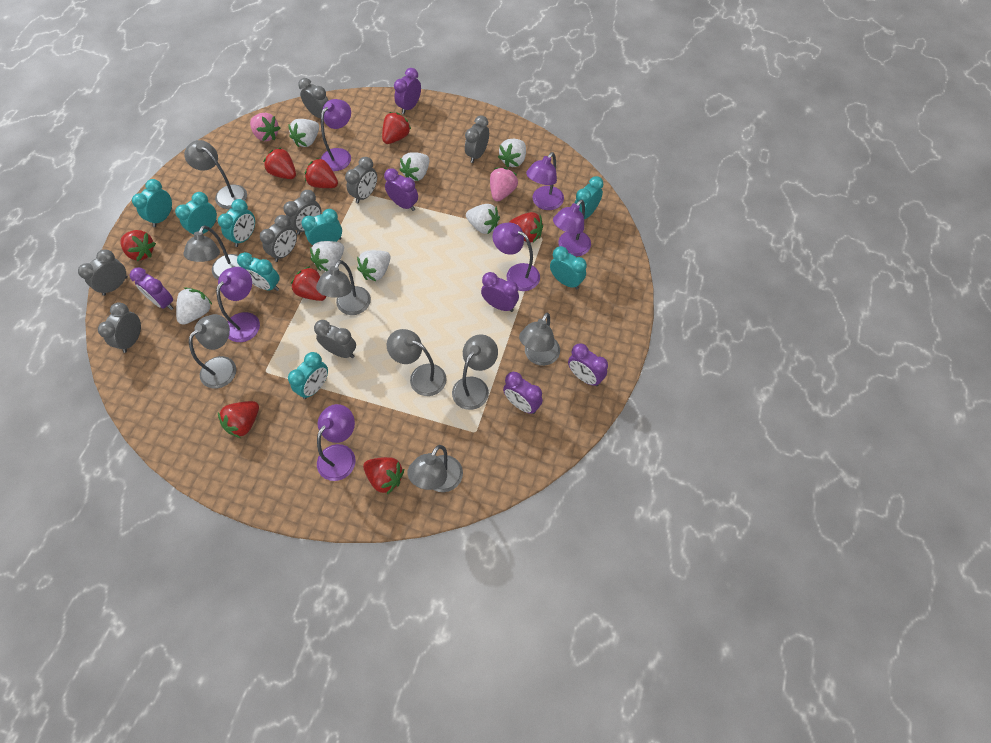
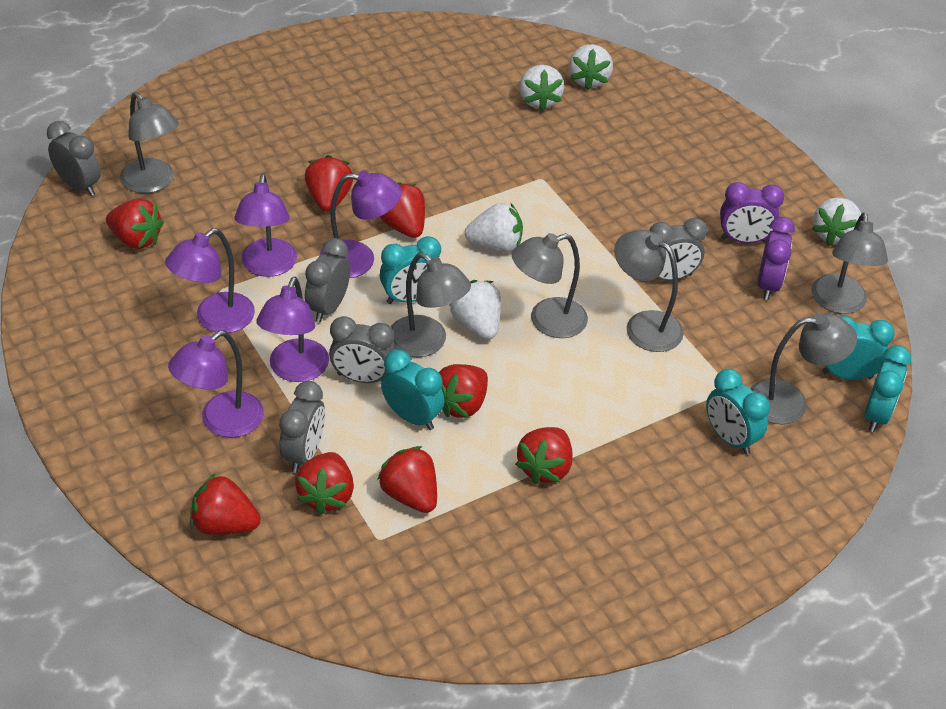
grey clock: [78,249,128,296] [98,302,141,353] [260,215,297,262] [283,190,321,235] [298,78,329,118] [314,320,356,358] [345,157,377,204] [465,115,489,163] = 8 -> [47,121,101,196] [279,381,325,473] [305,238,350,323] [329,316,395,383] [649,218,707,281] = 5
grey lamp: [184,140,247,209] [184,225,240,280] [189,314,236,389] [316,260,371,315] [387,329,447,396] [408,445,463,492] [452,334,498,410] [519,312,560,366] = 8 -> [120,92,179,193] [391,253,471,357] [512,233,588,338] [614,230,684,352] [750,313,857,424] [811,212,888,314] = 6
pink strawberry: [250,113,280,141] [490,167,518,201] = 2 -> none = 0
purple clock: [130,267,174,310] [384,168,418,211] [394,68,421,114] [481,272,519,312] [503,372,543,414] [568,343,608,386] = 6 -> [720,182,784,243] [758,217,795,300] = 2
purple lamp: [216,267,260,342] [317,404,356,481] [321,99,351,171] [493,223,540,291] [526,152,564,210] [553,200,591,257] = 6 -> [165,228,255,333] [168,331,264,438] [234,174,297,277] [256,277,329,382] [319,170,402,278] = 5
turquoise clock: [132,179,172,227] [175,192,217,234] [218,199,255,247] [237,252,280,291] [288,352,328,399] [301,209,342,245] [550,246,587,289] [575,176,604,219] = 8 -> [380,236,441,304] [381,350,445,430] [706,369,770,455] [822,316,895,380] [864,345,912,432] = 5
white strawberry: [176,287,212,325] [288,119,319,147] [310,241,344,271] [357,250,391,281] [400,152,429,181] [466,204,500,234] [498,139,526,168] = 7 -> [449,280,501,339] [465,203,523,252] [519,65,564,111] [569,44,613,90] [812,197,861,246] = 5

